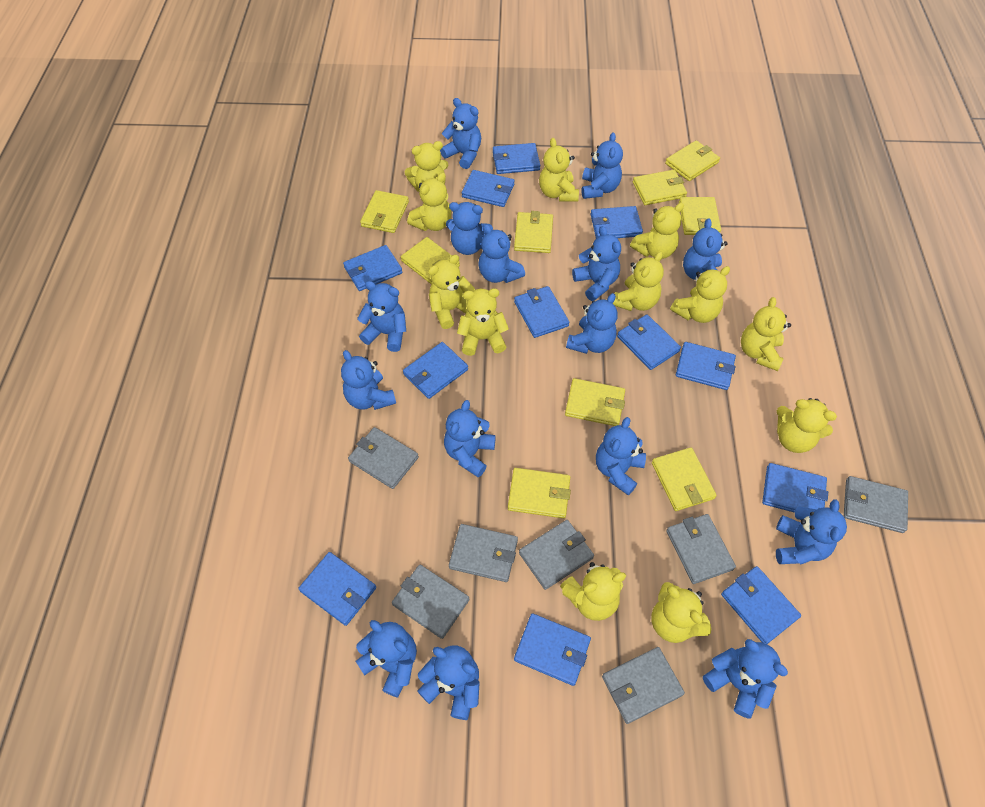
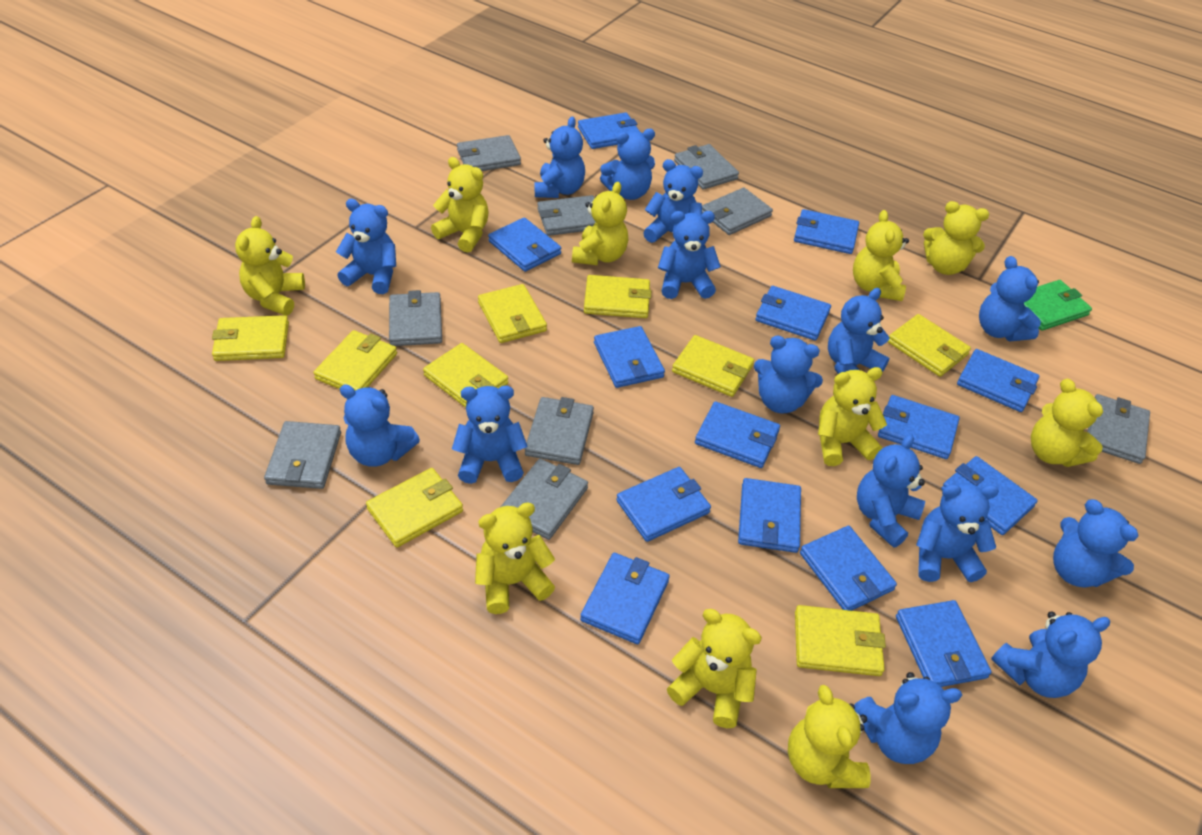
blue wallet: [298,552,376,626] [343,245,403,291] [403,342,468,399] [462,170,515,207] [493,143,540,174] [514,286,569,338] [514,613,591,686] [590,206,643,238] [617,314,681,370] [676,342,736,390] [721,566,801,644] [762,463,828,513] = 12 -> [488,217,561,272] [578,112,640,149] [580,553,670,644] [594,326,665,388] [616,467,711,542] [695,401,780,468] [738,478,801,553] [755,286,831,341] [794,209,859,254] [800,526,897,611] [878,395,959,459] [896,600,991,687] [941,456,1038,535] [957,349,1039,412] = 14
green wallet: none = 0 -> [1024,280,1092,331] = 1
grey wallet: [348,427,419,489] [392,565,469,639] [449,524,518,582] [519,520,594,590] [602,647,685,724] [666,514,736,584] [844,476,908,533] = 7 -> [264,421,341,489] [389,290,442,346] [457,135,521,171] [501,459,588,540] [525,397,594,465] [537,195,595,236] [674,144,739,190] [702,188,773,235] [1088,394,1150,464] = 9
yellow teddy bear: [405,141,448,192] [407,173,451,231] [428,255,475,329] [457,288,509,356] [539,138,579,202] [560,562,626,621] [613,251,664,311] [630,203,684,259] [651,582,711,643] [670,266,730,323] [741,297,791,371] [777,398,837,453] = 12 -> [235,216,305,315] [431,157,489,253] [475,503,555,614] [572,182,628,265] [667,609,762,728] [788,685,871,788] [818,367,887,466] [853,210,909,301] [923,201,989,275] [1031,379,1103,467] = 10

